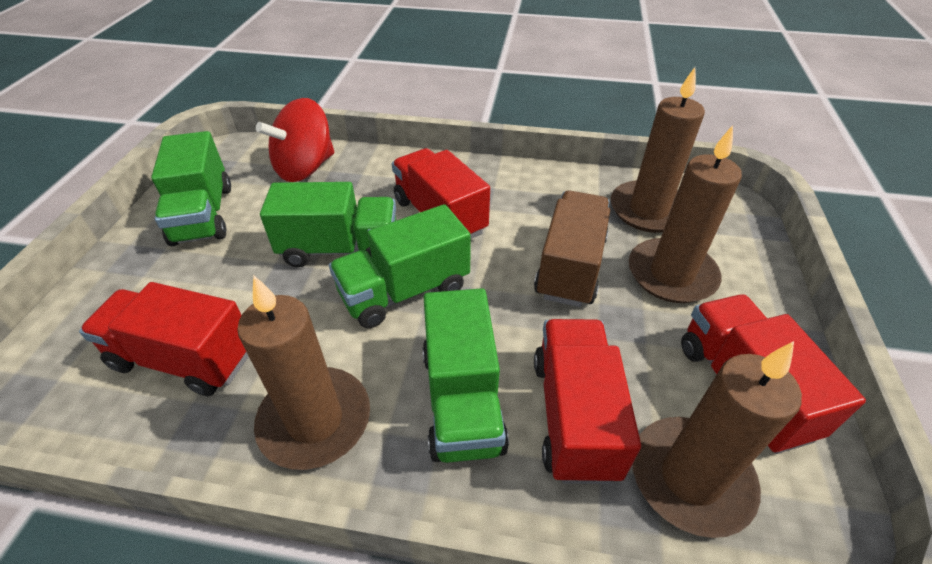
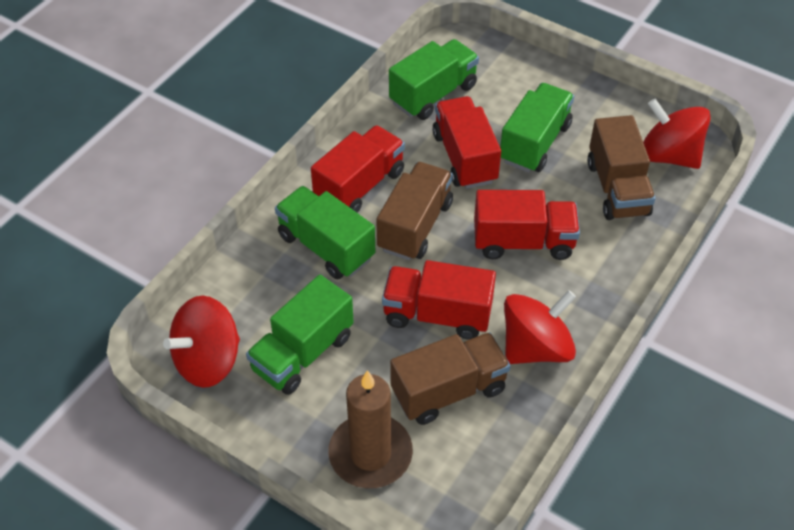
brown candle: [237,276,370,470] [611,67,705,233] [629,125,742,303] [632,341,802,538] = 4 -> [328,370,413,488] = 1
brown truck: [534,191,610,307] = 1 -> [376,162,453,260] [390,332,511,425] [587,115,655,220] = 3
red spinning top: [256,98,334,182] = 1 -> [163,296,240,388] [504,290,576,364] [643,99,711,169] = 3

